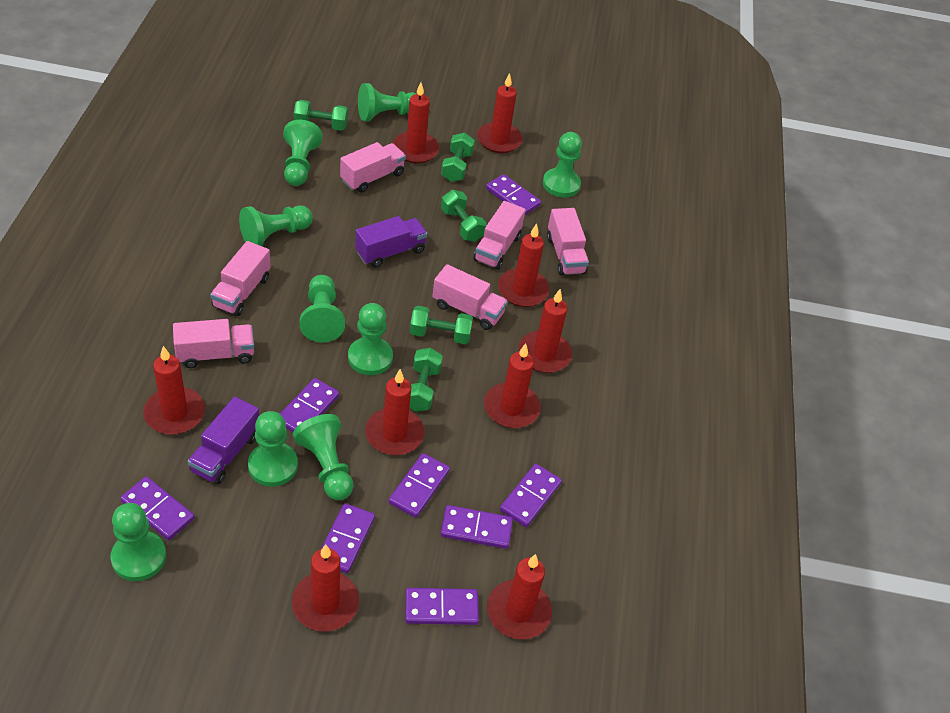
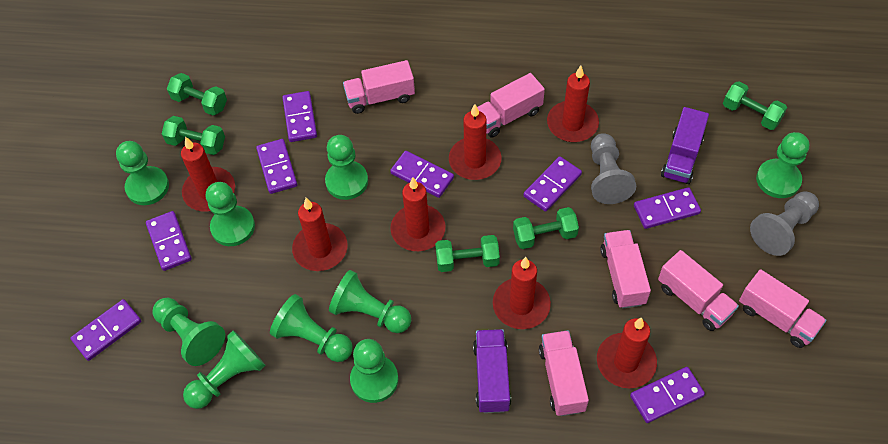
grey pawn: none = 0 -> [591,133,636,204] [750,191,819,256] = 2
red candle: [143,346,205,434] [292,544,359,632] [365,369,424,455] [393,83,439,163] [477,73,523,153] [484,343,541,428] [487,554,552,640] [498,223,549,307] [518,289,572,373] = 9 -> [181,137,235,211] [292,198,348,271] [390,177,446,251] [449,104,502,180] [493,257,551,329] [547,65,599,142] [597,317,657,388] = 7

